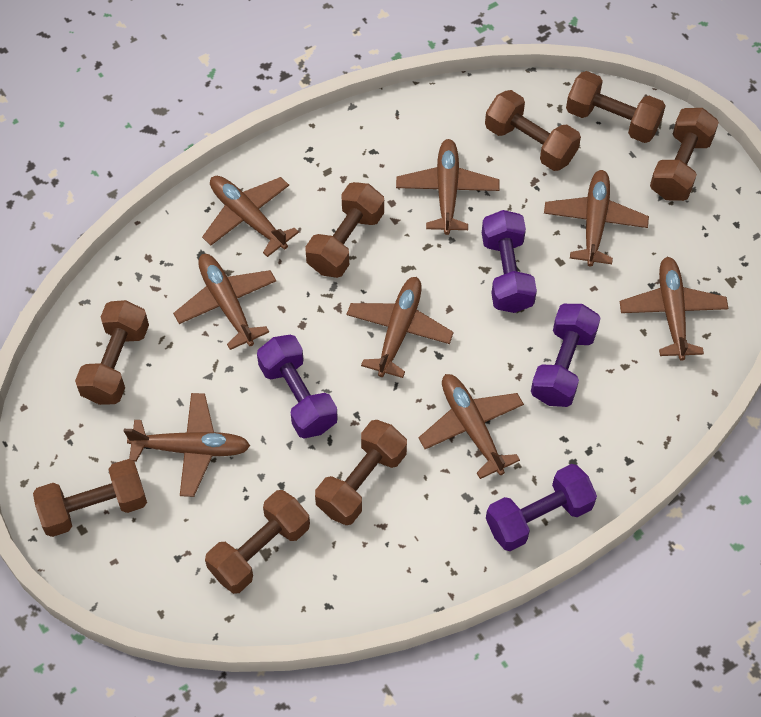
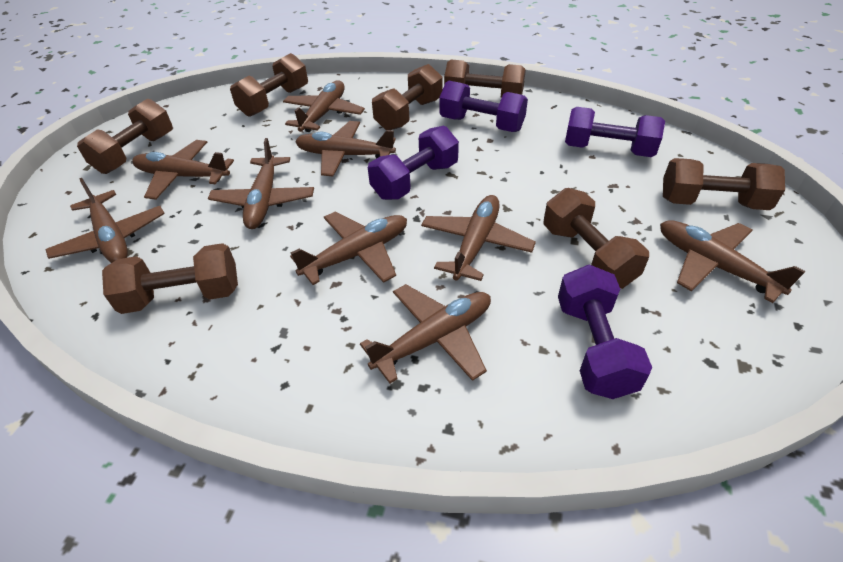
brown dumbbell: [33,459,147,537] [75,300,149,405] [205,490,310,594] [305,182,384,278] [315,420,407,525] [485,90,581,171] [566,71,666,143] [650,108,719,201] = 8 -> [77,99,173,174] [102,243,238,314] [230,53,308,117] [372,64,442,130] [444,59,526,98] [543,188,649,289] [663,158,785,210] = 7
brown plane: [124,393,250,497] [173,254,276,350] [202,176,299,257] [346,277,454,378] [396,139,499,235] [419,374,524,479] [544,170,649,266] [620,257,728,361] = 8 -> [45,178,165,263] [132,140,234,200] [208,138,314,229] [283,80,365,132] [290,211,407,285] [295,121,396,176] [360,284,491,383] [421,195,536,281] [660,220,806,303] = 9

